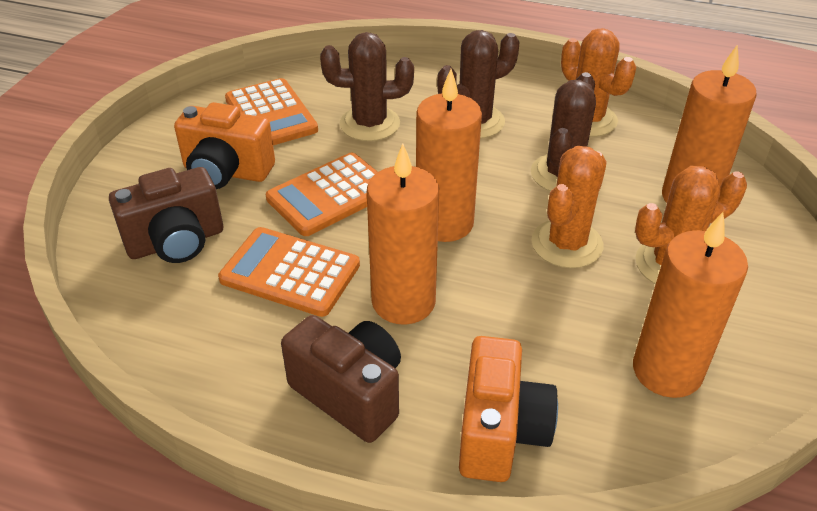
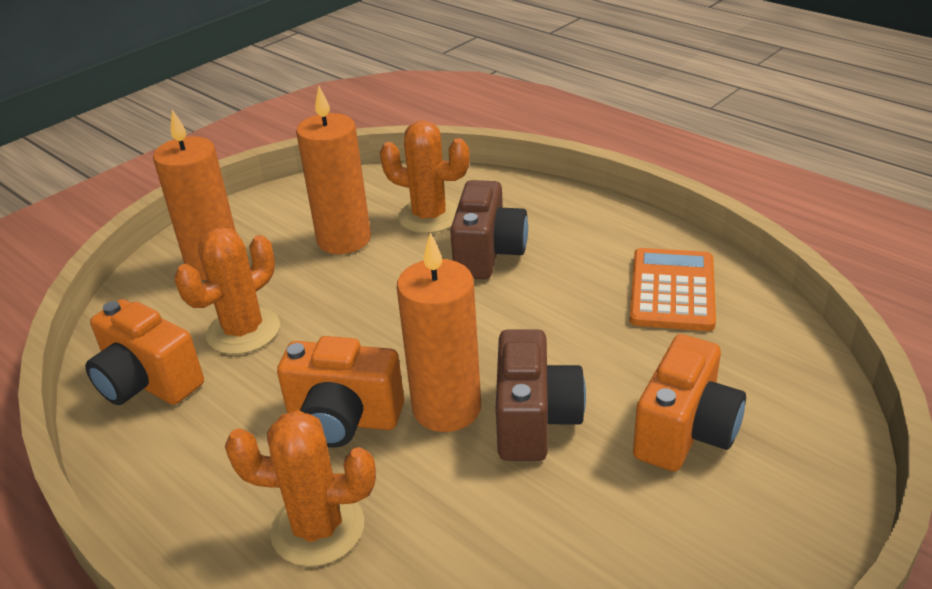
brown cactus: [320,32,414,141] [437,30,519,139] [531,72,596,191] = 3 -> none = 0
orange calculator: [218,227,360,317] [225,78,318,145] [266,153,378,236] = 3 -> [630,248,716,331] = 1
orange camera: [174,102,275,189] [459,336,558,482] = 2 -> [85,299,204,405] [277,336,404,448] [633,334,746,471] = 3
orange candle: [367,144,439,325] [416,69,482,242] [633,212,748,398] [662,44,757,203] = 4 -> [153,110,236,280] [296,86,371,254] [397,233,481,432] = 3

